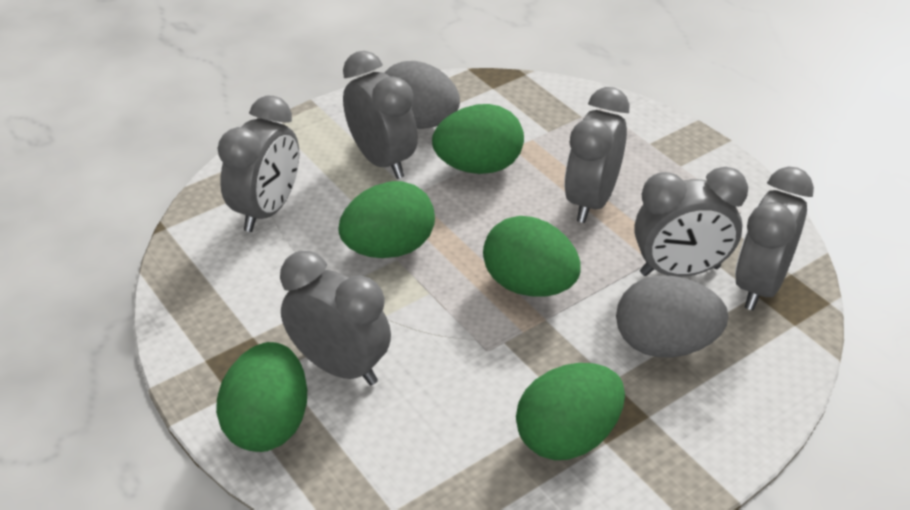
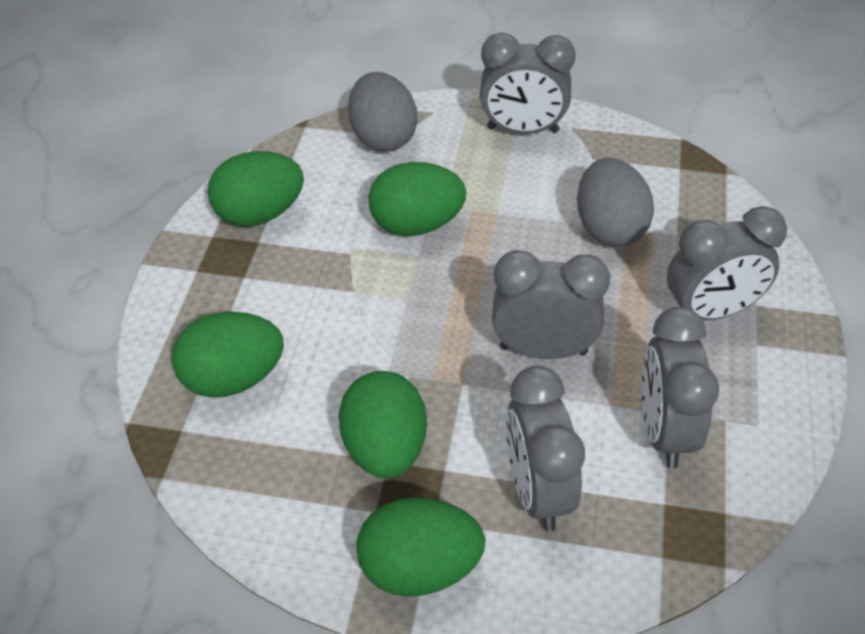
grey clock: [217,96,299,232] [280,251,391,385] [343,51,418,179] [564,87,629,223] [634,167,748,277] [735,167,814,310] = 6 -> [480,33,576,134] [492,250,610,359] [506,365,585,532] [641,307,719,469] [667,206,787,321] = 5

